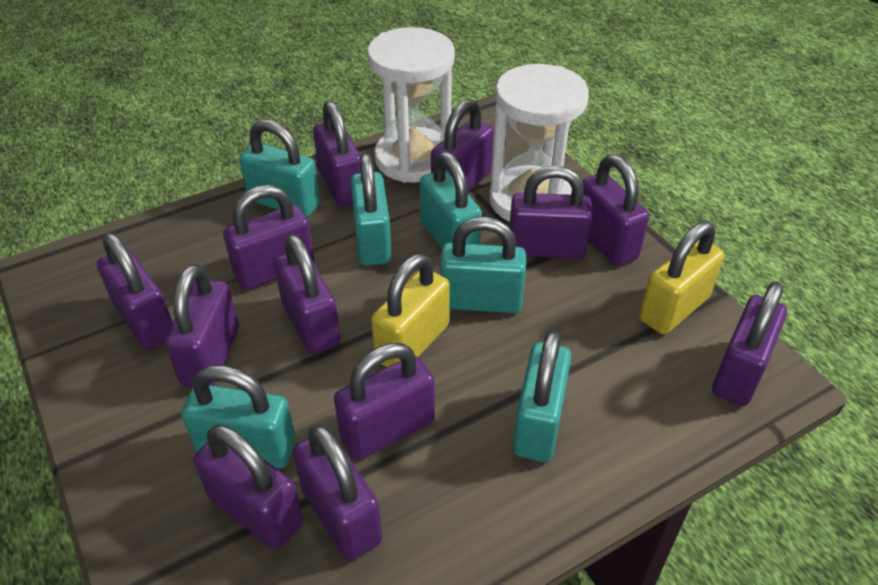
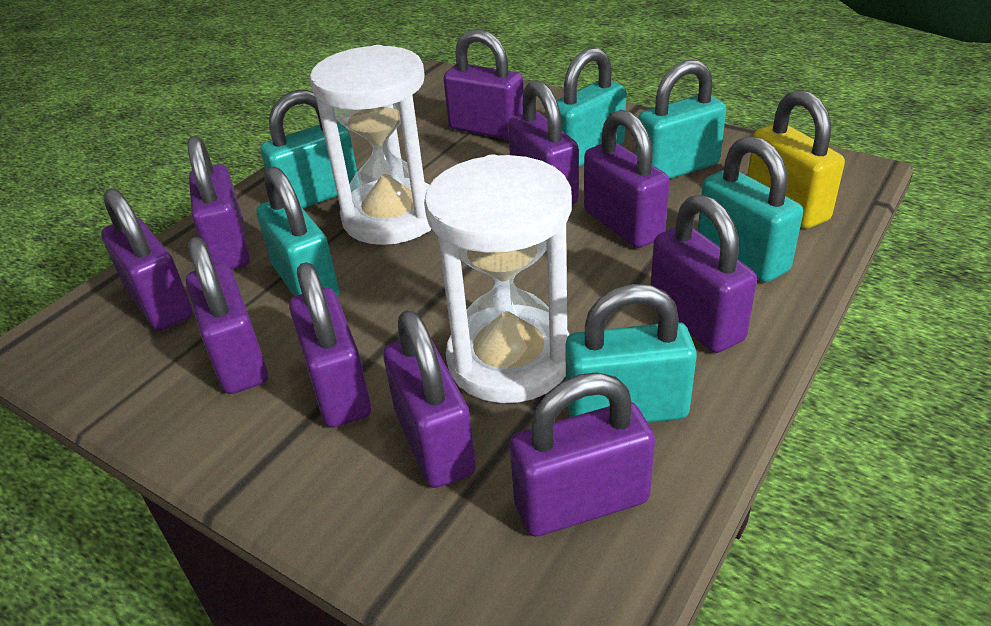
purple padlock: [97,233,173,350] [165,264,239,387] [193,424,303,549] [223,185,315,290] [274,234,341,354] [293,424,382,561] [313,101,361,207] [334,343,435,460] [431,99,494,191] [509,165,593,259] [582,155,649,266] [712,282,787,406] = 12 -> [101,188,193,331] [186,237,268,394] [187,136,249,269] [289,262,371,428] [383,310,476,488] [443,29,524,140] [508,80,579,205] [510,372,655,536] [584,110,670,248] [651,195,757,353] = 10
yellow padlock: [371,253,450,367] [639,221,724,334] = 2 -> [747,90,845,229] = 1

